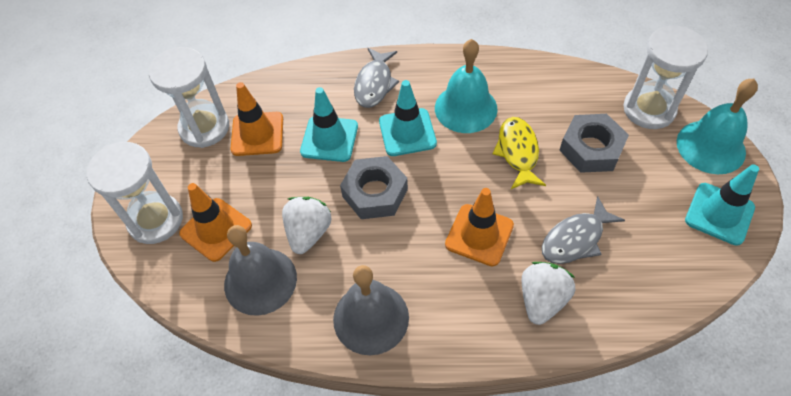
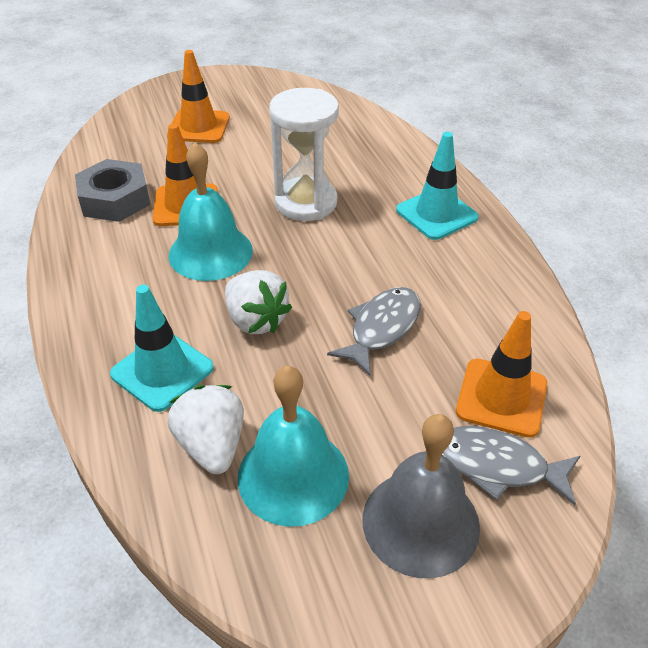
grey bell: [224,225,297,316] [333,265,409,355] = 2 -> [362,414,480,578] = 1
grey nut: [340,156,408,219] [559,114,629,173] = 2 -> [75,159,151,222] = 1
turquoise traffic cone: [300,87,358,162] [379,80,437,156] [685,164,759,245] = 3 -> [110,285,214,412] [396,132,479,240] = 2
white hourglass: [87,142,183,244] [149,47,229,148] [623,26,708,129] = 3 -> [269,88,339,221] = 1
yellow fish: [493,117,546,189] = 1 -> none = 0

